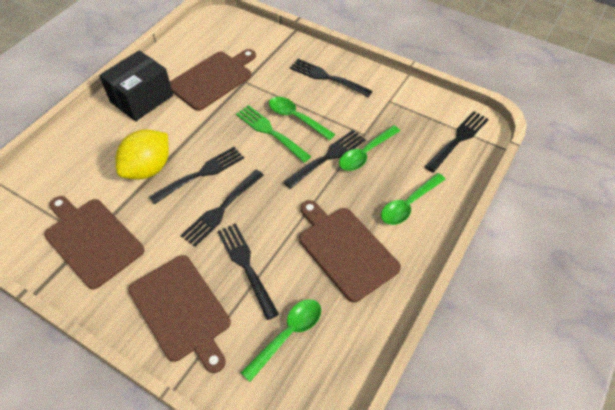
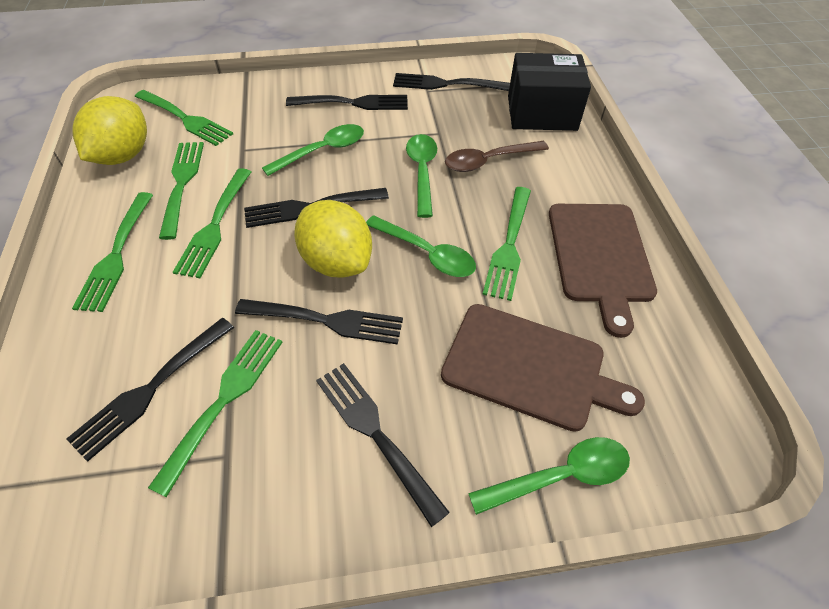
brown cutting board: [44,196,144,289] [128,255,231,373] [170,49,256,111] [299,200,401,302] = 4 -> [441,304,645,432] [549,204,657,338] = 2
brown spoon: none = 0 -> [445,141,549,172] = 1
green fork: [236,105,311,163] = 1 -> [72,192,153,312] [135,90,233,146] [148,330,283,497] [159,142,204,240] [173,168,251,278] [482,187,531,301] = 6
yellow lemon: [116,129,169,180] = 1 -> [72,96,147,165] [294,200,372,278] = 2

